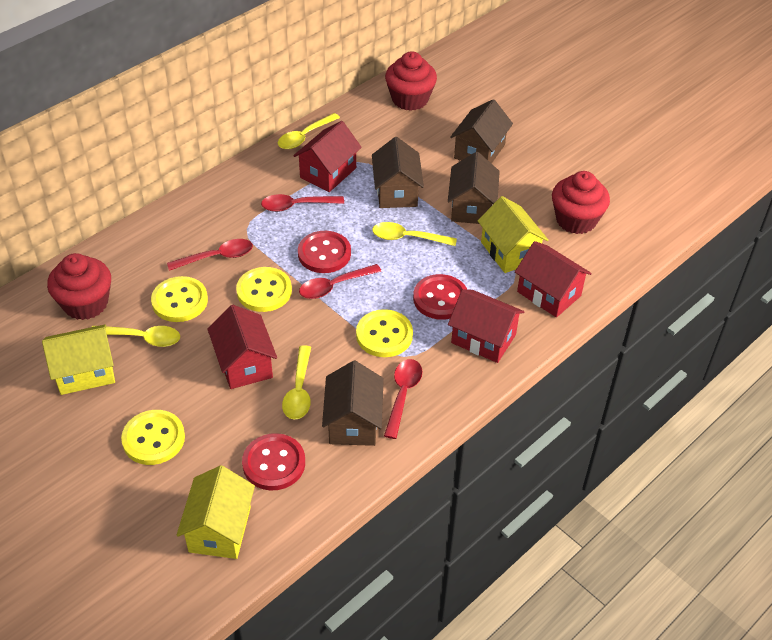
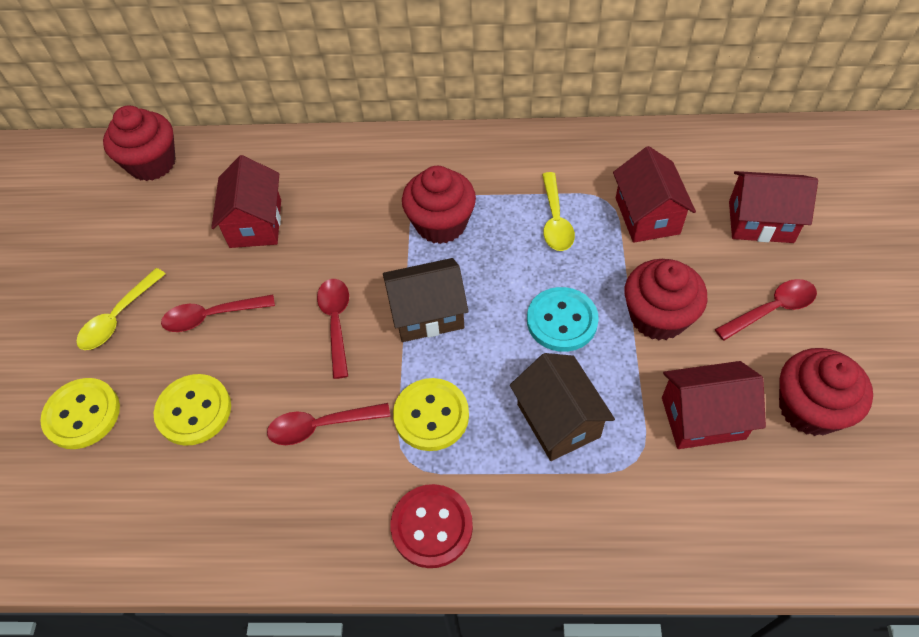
brown house: [322,361,384,446] [372,137,424,208] [448,152,500,224] [450,99,513,164] = 4 -> [383,258,469,342] [510,353,615,461] = 2
red button: [242,433,305,491] [298,231,351,273] [413,274,467,320] = 3 -> [391,484,473,568] = 1
red cupcake: [47,253,111,320] [385,52,437,111] [552,171,610,234] = 3 -> [103,105,176,181] [402,166,476,244] [624,259,707,340] [779,348,873,436] = 4
turquoise button: none = 0 -> [527,287,599,352] = 1
yellow button: [121,410,185,465] [151,276,208,322] [236,267,292,312] [356,309,413,357] = 4 -> [40,378,120,449] [154,374,231,446] [393,378,469,451] = 3
yellow house: [42,324,115,395] [176,465,255,559] [478,196,549,273] = 3 -> none = 0
yellow spoon: [92,326,180,347] [278,113,340,149] [282,345,311,419] [372,222,457,246] = 4 -> [76,268,165,350] [542,172,575,251] = 2

